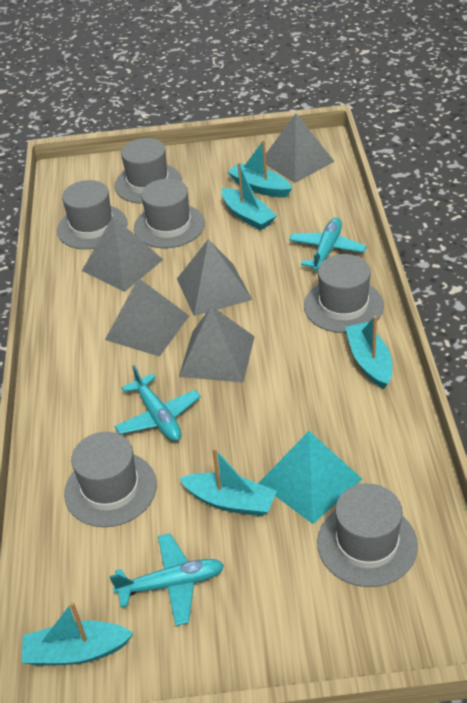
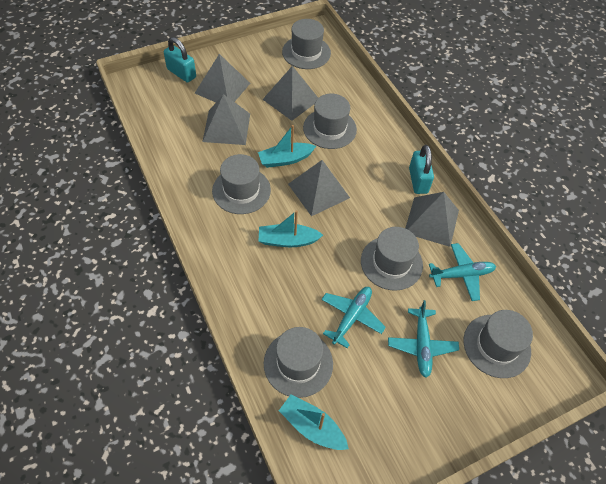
turquoise boat: [22,602,133,666] [179,448,277,516] [221,162,277,230] [228,140,292,198] [345,316,392,389] = 5 -> [258,125,316,168] [259,210,323,247] [279,395,349,450] = 3
turquoise padlock: none = 0 -> [164,37,196,83] [409,145,434,194] = 2
turquoise pyramid: [259,431,362,524] = 1 -> none = 0

